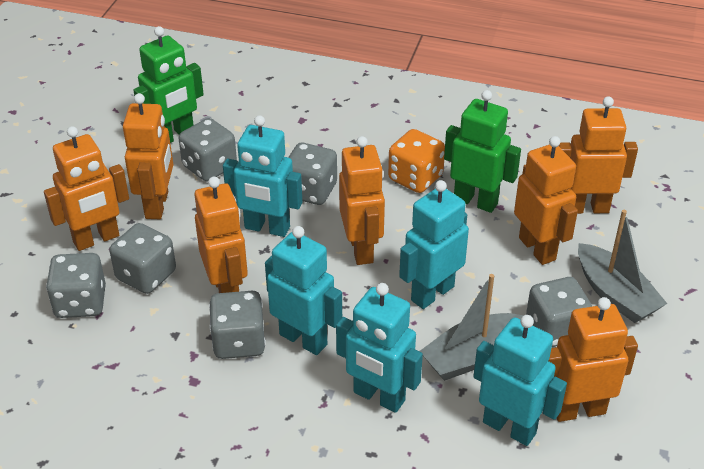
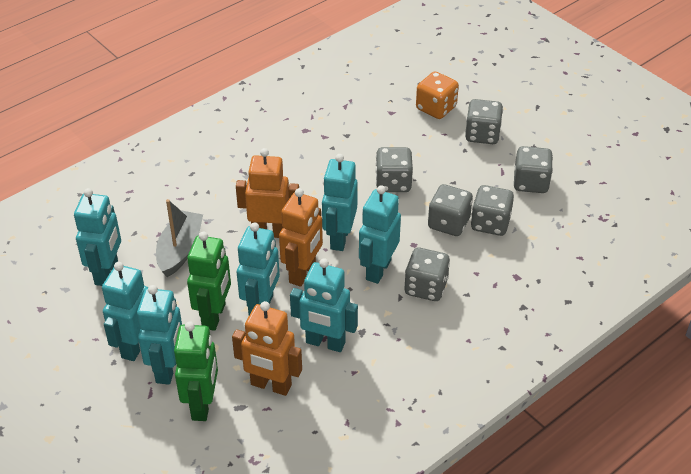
grey boat: [420,274,524,381] [578,210,667,323] = 2 -> [156,199,203,277] = 1
orange robot: [44,126,129,251] [123,93,173,219] [194,177,248,293] [339,136,385,265] [514,136,578,265] [548,297,638,422] [559,96,638,214] = 7 -> [232,301,302,396] [236,148,299,238] [279,188,323,287] = 3
turquoise robot: [223,115,302,237] [265,226,342,355] [336,283,423,413] [399,180,469,309] [473,315,567,446] = 5 -> [74,188,121,286] [102,262,148,361] [137,285,182,385] [237,222,280,315] [290,258,358,352] [322,154,358,251] [359,185,401,284] = 7

